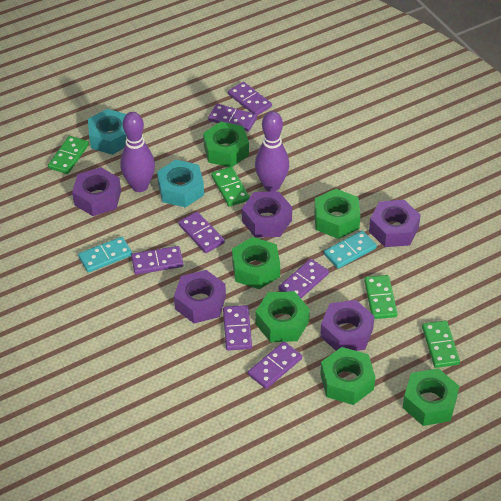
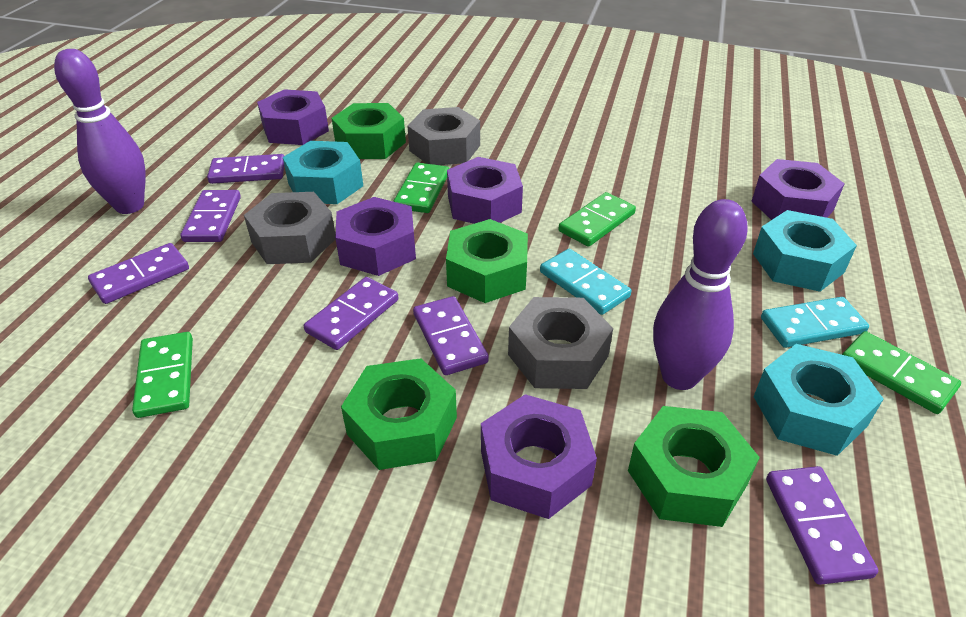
green nut: [203,122,249,167] [232,237,280,289] [255,291,310,342] [314,189,360,239] [320,347,375,405] [402,368,459,426] = 6 -> [332,103,406,159] [341,358,457,470] [446,219,528,303] [628,406,760,527] = 4
grey nut: none = 0 -> [244,192,335,264] [407,107,480,165] [508,297,613,389] = 3
purple domino: [131,246,184,275] [178,212,225,253] [208,104,257,131] [223,305,252,351] [228,82,272,116] [248,341,302,389] [278,259,329,298] = 7 -> [88,243,189,304] [181,190,241,242] [207,154,284,184] [304,277,399,350] [413,296,489,375] [766,466,878,585] = 6
turquoise nut: [88,109,126,155] [157,160,204,208] = 2 -> [283,141,363,204] [753,210,857,292] [753,344,884,456] = 3

